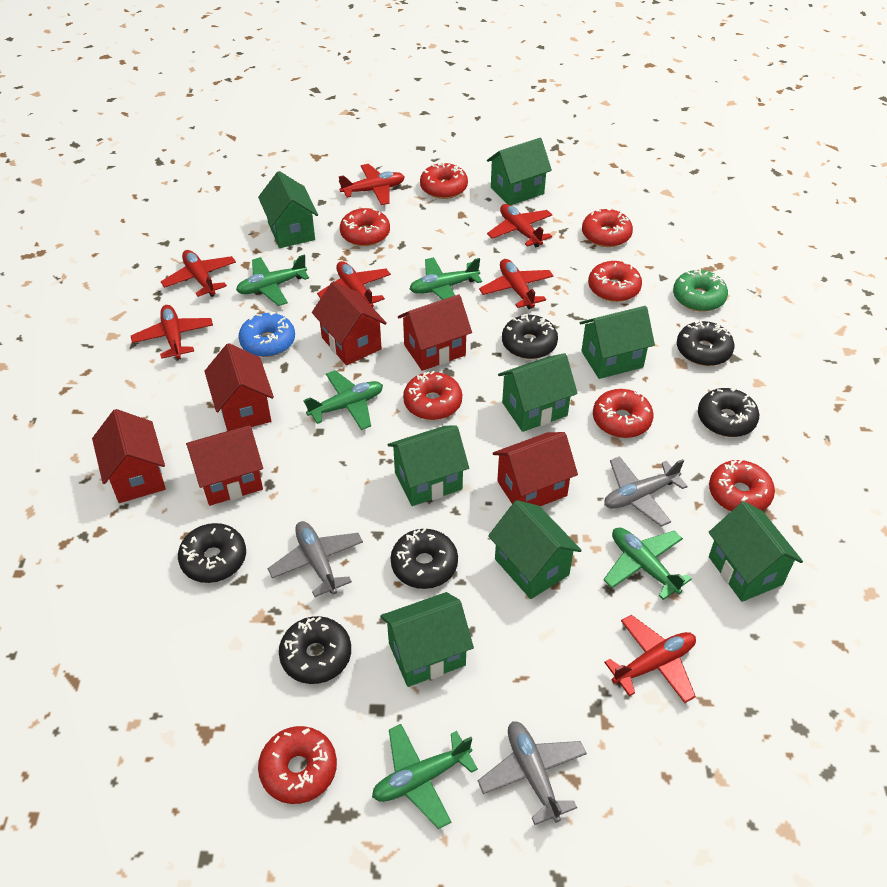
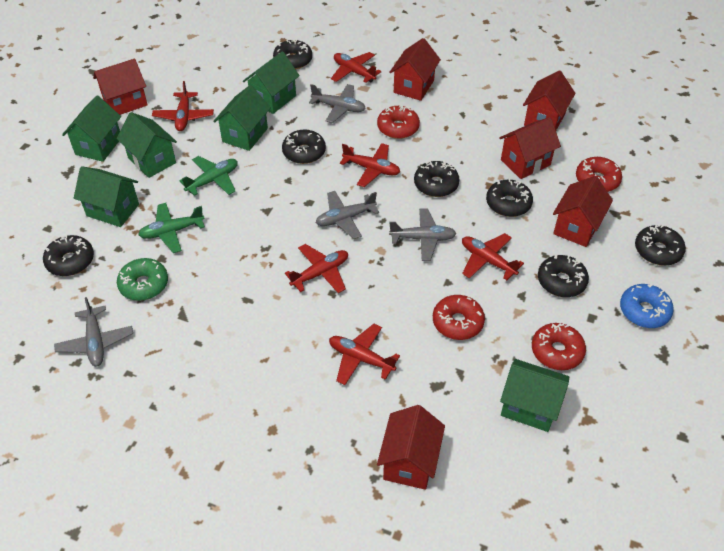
black donut: [178,523,246,583] [279,616,351,684] [391,528,458,589] [502,314,558,359] [677,321,734,366] [698,388,759,437] = 6 -> [43,235,94,276] [273,39,312,69] [282,130,326,164] [414,161,460,197] [486,179,533,217] [538,255,589,297] [635,225,686,266] = 7
green house: [258,171,318,248] [380,592,474,687] [388,425,469,506] [487,138,552,205] [488,500,582,599] [498,353,578,432] [580,306,655,379] [709,501,803,602] = 8 -> [62,96,121,162] [74,166,139,227] [117,112,177,178] [213,85,271,151] [243,51,300,114] [500,359,569,432] = 6
green plane: [236,254,309,306] [303,370,383,430] [372,724,478,829] [409,257,482,300] [604,527,692,600] = 5 -> [138,203,205,253] [180,156,238,196] = 2
grey plane: [268,521,363,597] [478,721,587,825] [604,456,688,527] = 3 -> [54,297,133,366] [309,84,366,123] [316,191,379,239] [389,208,457,261] = 4
red donut: [258,726,337,804] [340,208,390,246] [403,371,462,420] [420,162,468,199] [582,208,633,247] [588,261,642,302] [593,389,654,438] [709,459,775,511] = 8 -> [377,105,420,139] [433,295,485,340] [532,323,586,370] [576,157,622,192] = 4
red plane: [131,305,213,360] [161,250,236,297] [317,261,391,308] [339,164,405,205] [479,259,554,309] [487,204,552,247] [604,615,696,703] = 7 -> [152,81,214,131] [285,244,348,293] [329,324,400,385] [331,52,381,83] [340,143,400,187] [462,233,524,280] = 6

